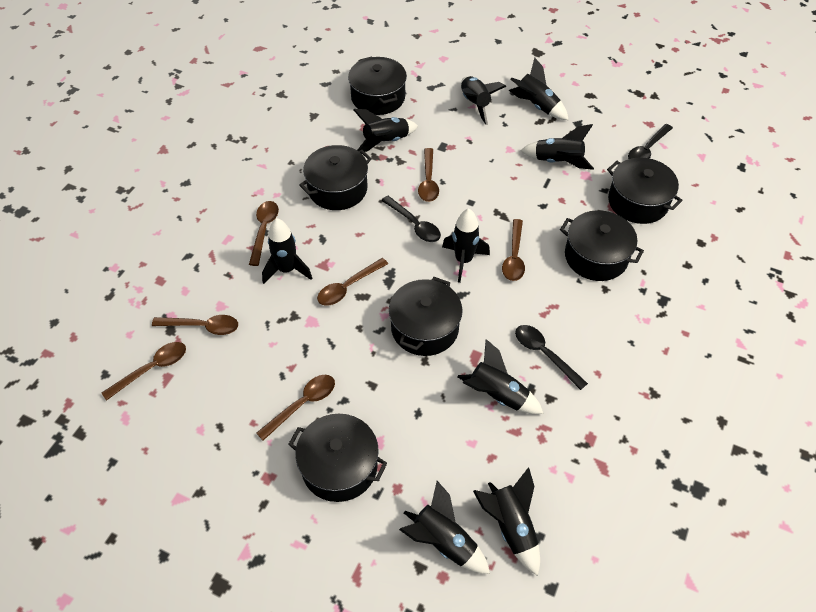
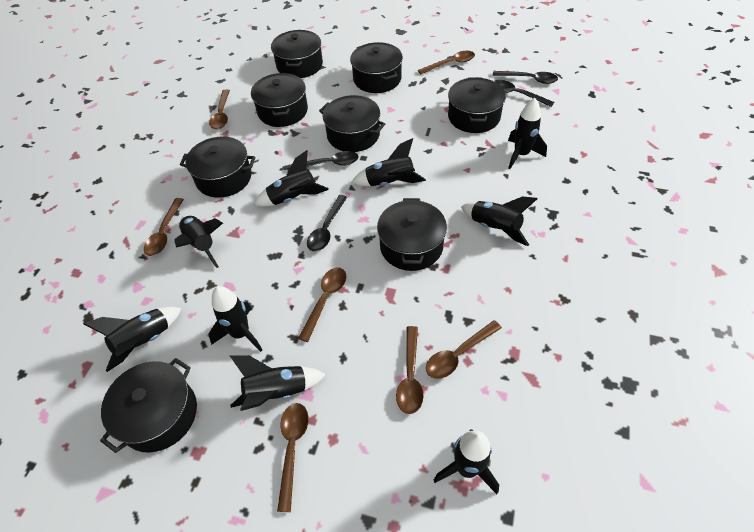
black pot: [288,414,387,502] [299,145,372,210] [348,56,407,115] [389,277,463,356] [560,210,644,281] [607,157,683,224] = 6 -> [100,358,197,453] [180,136,255,198] [251,73,308,127] [271,30,323,78] [319,95,385,152] [350,42,403,93] [377,198,447,271] [448,77,506,133] = 8
black spoon: [381,196,441,242] [515,325,588,390] [628,124,673,159] = 3 -> [287,151,359,171] [307,195,347,251] [492,71,558,84] [494,80,554,107] = 4

